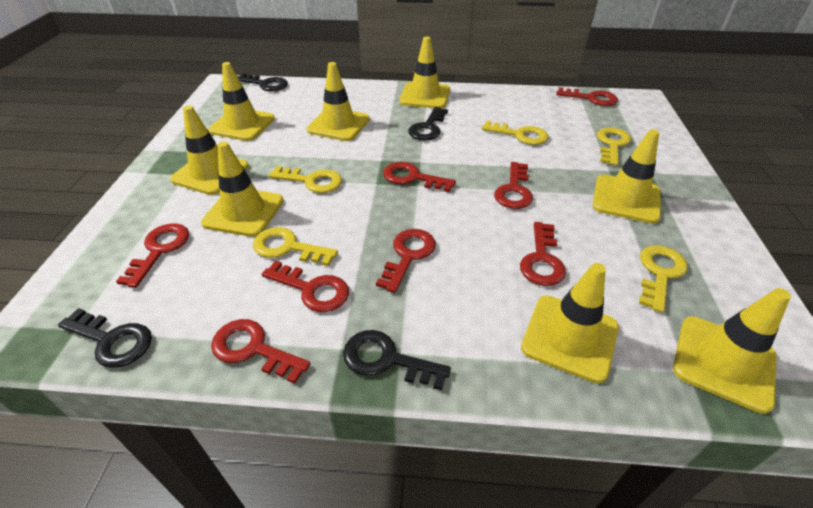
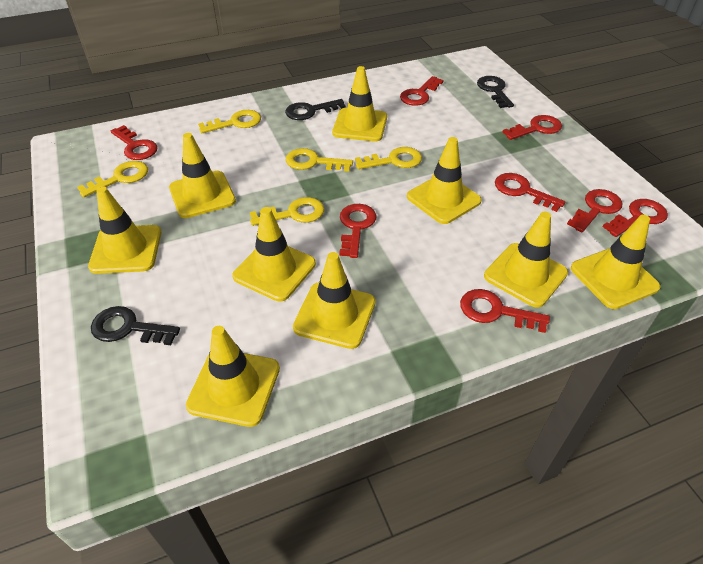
black key: [58,308,152,368] [237,73,288,91] [343,330,451,390] [408,107,448,140] = 4 -> [91,306,180,345] [285,99,346,120] [477,76,514,108] = 3
yellow traffic cone: [170,105,249,195] [201,141,284,237] [208,62,275,141] [306,62,370,141] [399,37,450,108] [521,263,619,383] [593,129,661,224] [673,288,791,414] = 8 -> [88,186,161,274] [169,133,236,218] [186,326,280,427] [232,207,316,302] [293,252,376,349] [332,66,387,142] [407,137,482,224] [484,212,568,308] [571,215,661,309] = 9

